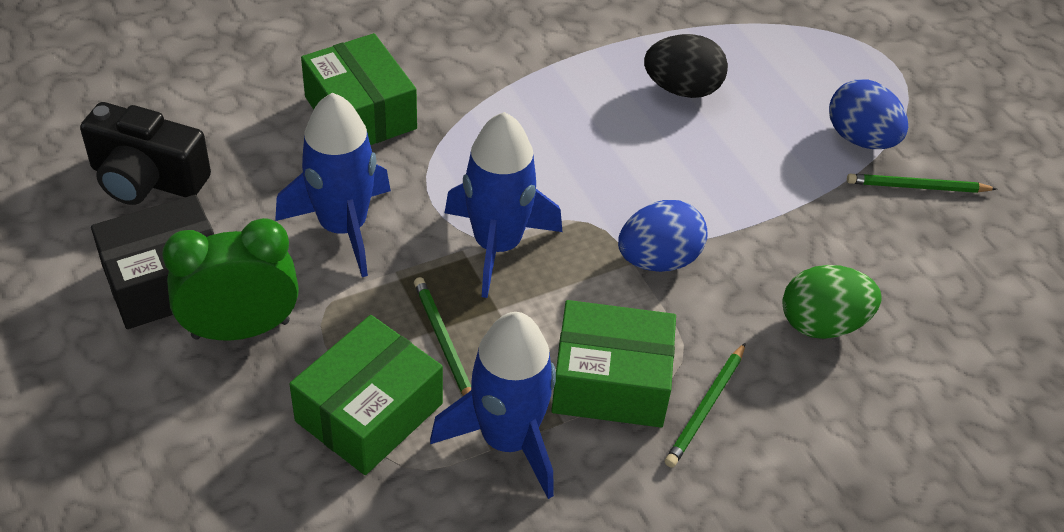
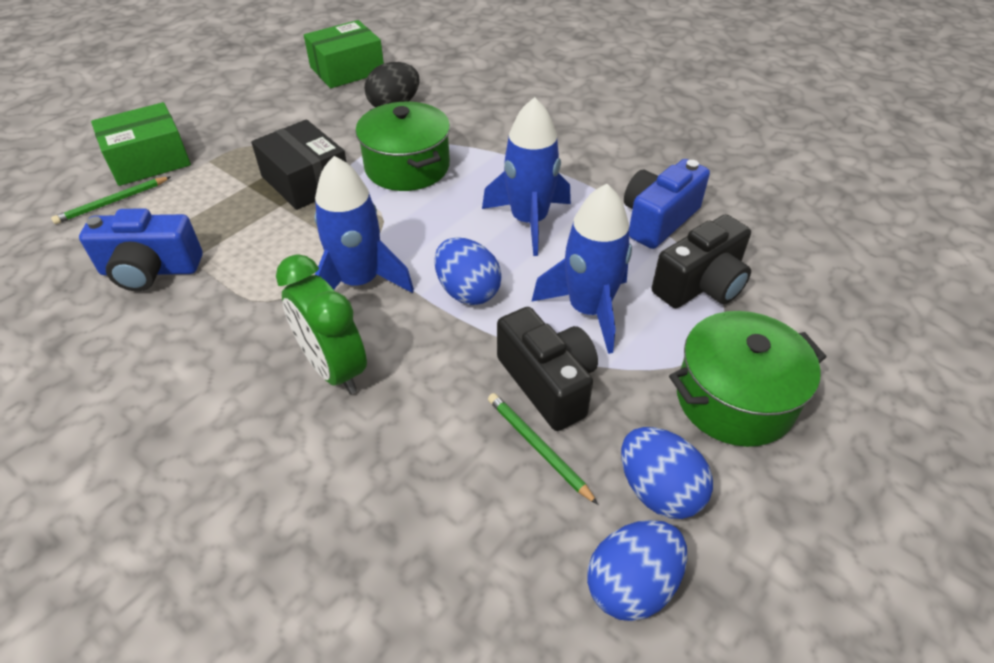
black camera: [80,102,211,205] = 1 -> [497,307,598,431] [652,214,751,308] = 2
blue camera: none = 0 -> [79,208,202,291] [624,159,710,249] = 2
blue egg: [618,200,708,272] [829,80,908,149] = 2 -> [435,237,502,305] [587,520,687,621] [621,427,713,519] = 3
green box: [289,315,443,475] [301,33,417,145] [551,300,676,427] = 3 -> [91,102,191,186] [304,20,384,88] = 2
green egg: [783,265,882,339] = 1 -> none = 0
green pencil: [414,277,471,396] [665,343,746,468] [847,174,997,193] = 3 -> [51,177,170,224] [488,393,598,505] = 2
green pot: none = 0 -> [355,102,450,191] [669,311,826,447] = 2

